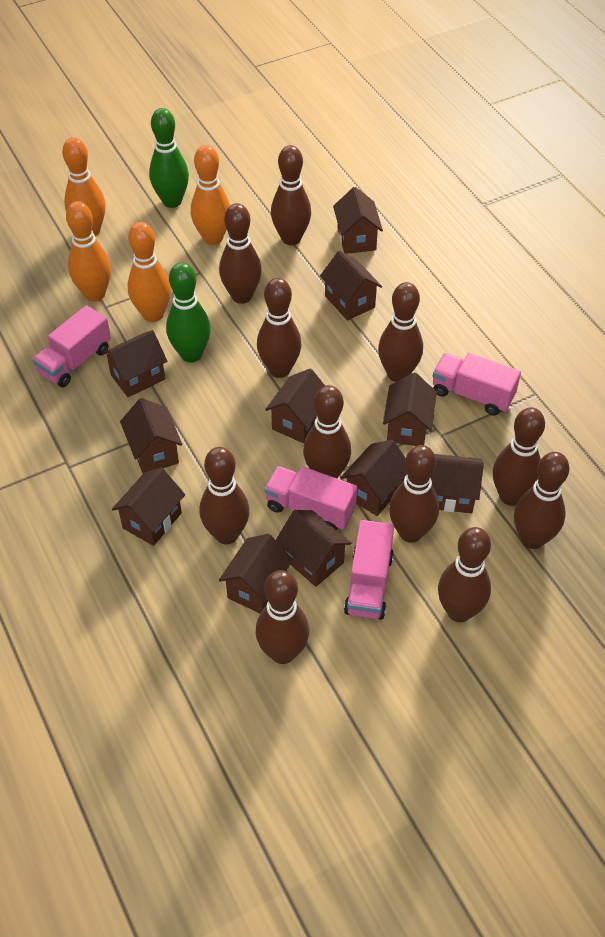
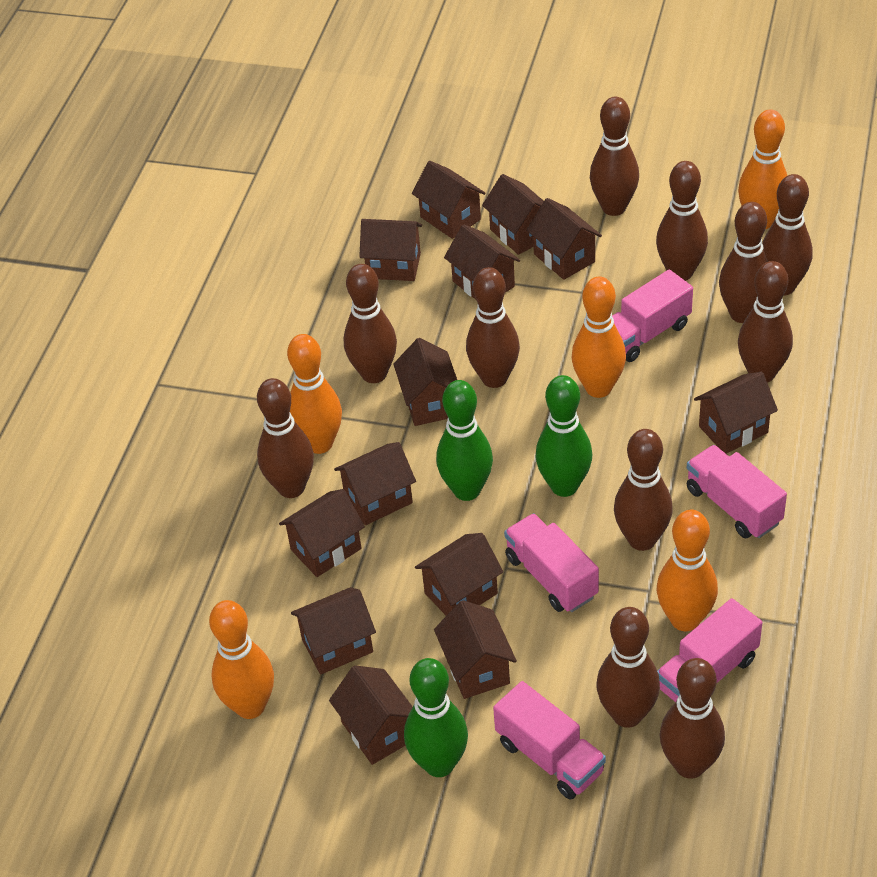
brown house: [102,330,167,397] [112,468,185,546] [120,398,182,474] [219,534,293,613] [265,369,325,443] [276,510,351,587] [320,251,382,320] [333,187,383,254] [341,440,407,516] [383,373,437,446] [431,454,484,513] = 11 -> [279,489,365,577] [291,587,376,675] [329,665,413,765] [334,442,416,525] [359,219,422,281] [393,338,457,426] [412,161,486,239] [415,533,503,616] [434,600,517,699] [444,224,520,300] [482,174,544,255] [526,198,602,280] [694,371,778,454] = 13
green bowling pin: [149,108,189,208] [166,262,211,363] = 2 -> [404,658,468,777] [436,380,493,501] [535,375,592,497] = 3
orange bowling pin: [62,138,106,236] [66,201,111,302] [127,222,171,322] [191,145,230,245] = 4 -> [209,600,274,719] [287,334,342,454] [571,276,626,398] [657,510,718,631] [738,109,787,229] = 5
pink truck: [32,305,111,387] [264,466,357,530] [344,520,394,620] [433,353,521,415] = 4 -> [493,681,606,800] [504,513,599,612] [612,269,693,362] [657,598,762,702] [687,445,787,539] = 5

